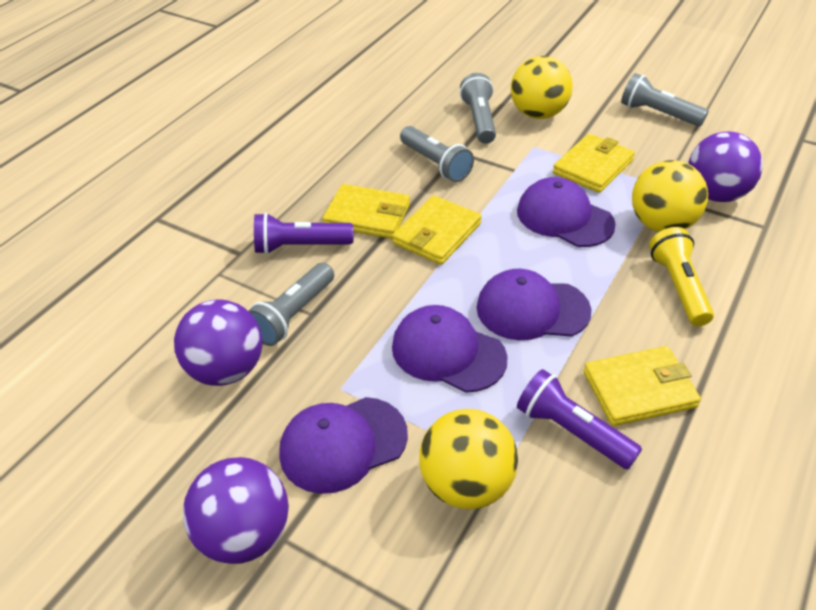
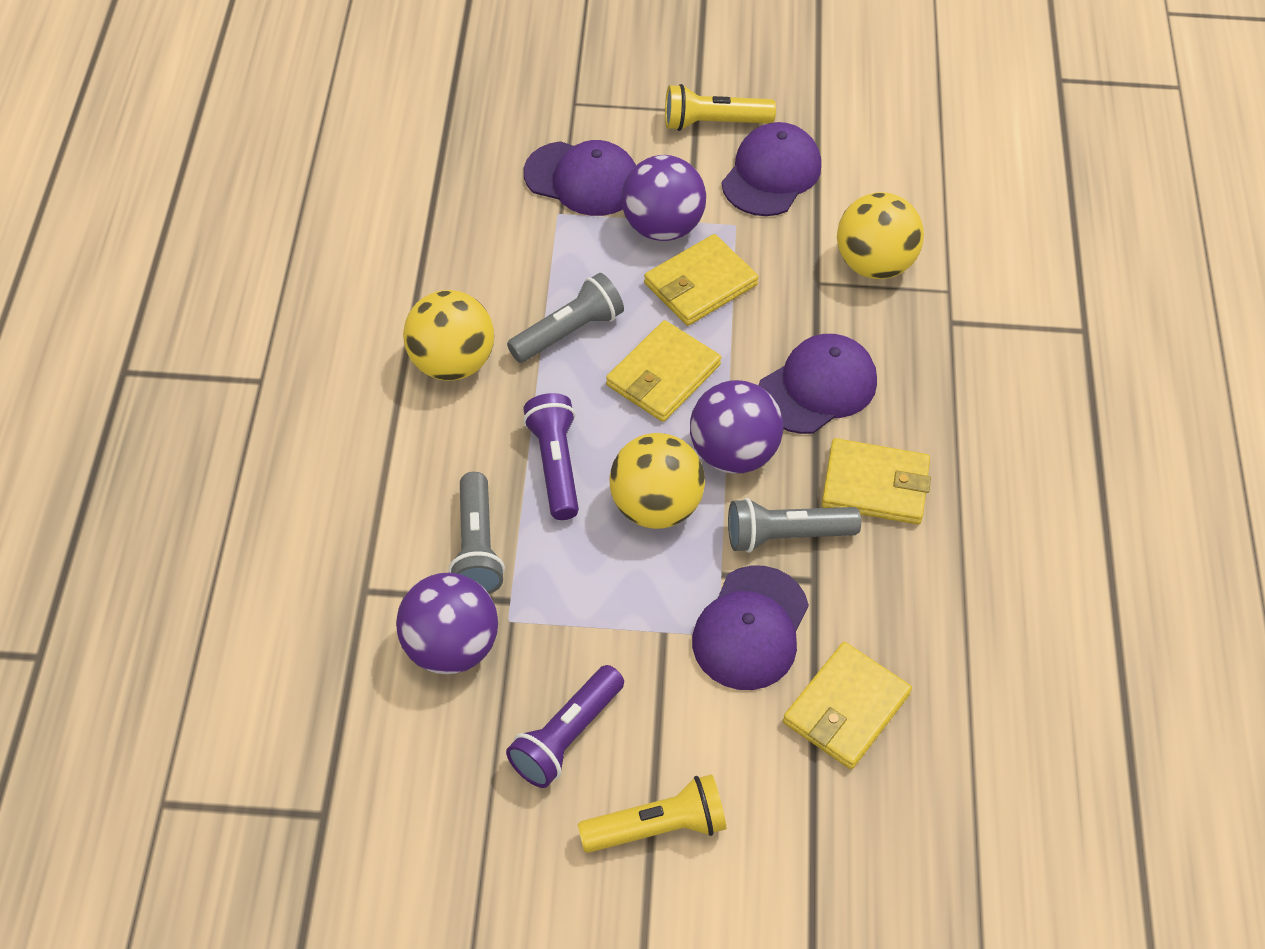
grey flashlight: [248,263,334,346] [400,126,474,182] [460,73,496,144] [621,73,708,126] = 4 -> [449,472,505,594] [507,273,624,363] [728,498,861,553] = 3
yellow flashlight: [649,227,714,326] = 1 -> [578,774,727,853] [665,84,776,131] = 2

